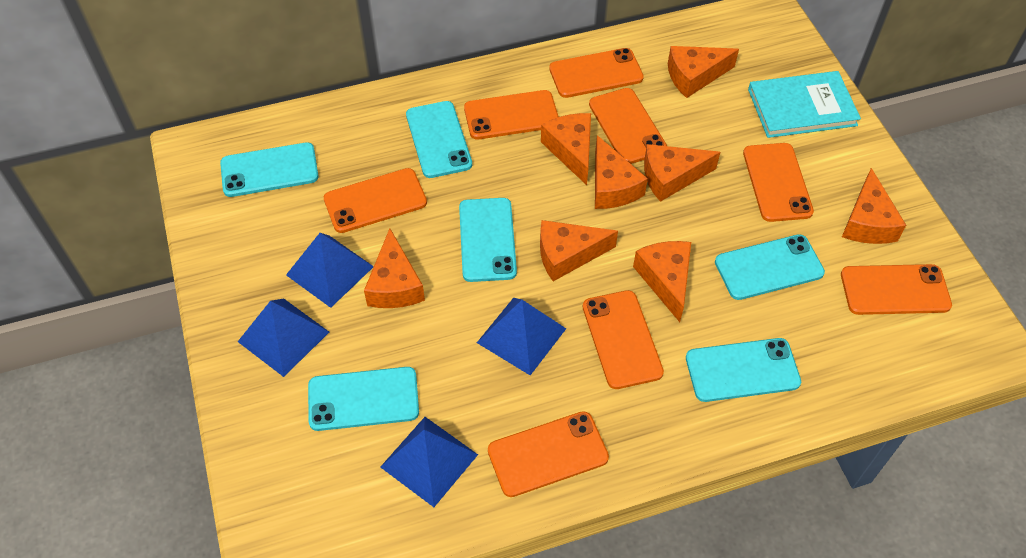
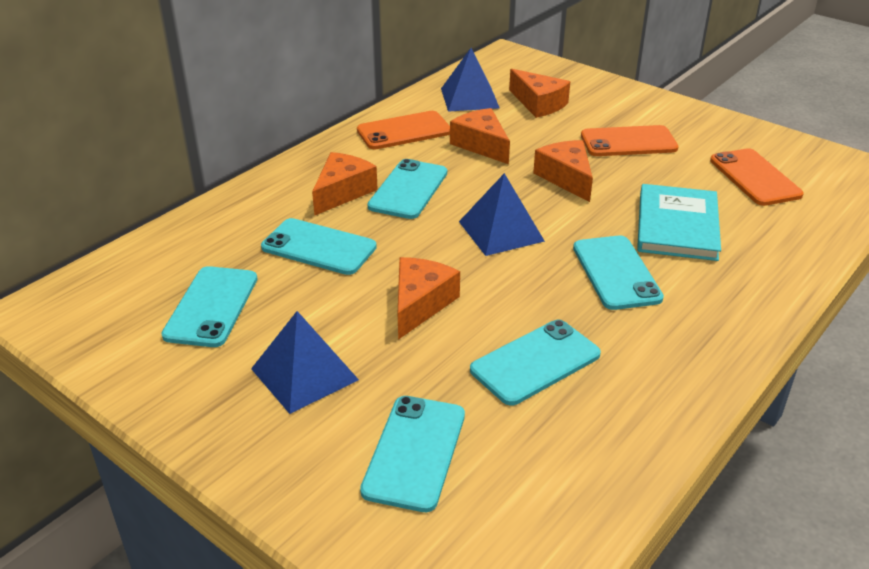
blue pyramid: [238,298,329,377] [286,233,374,308] [380,417,478,507] [477,298,566,375] = 4 -> [251,311,359,414] [441,48,499,112] [459,173,545,256] = 3
orange cheese: [364,228,425,308] [540,220,618,281] [541,113,591,185] [595,135,648,209] [633,241,691,322] [644,144,720,202] [668,46,739,98] [842,168,906,244] = 8 -> [312,152,378,216] [397,257,460,340] [450,108,510,164] [509,69,570,118] [533,140,593,202] = 5
orange phone: [324,168,427,233] [464,90,559,140] [488,411,609,497] [549,48,644,98] [583,290,664,389] [589,88,667,164] [743,143,814,222] [841,264,952,315] = 8 -> [357,111,450,150] [581,125,679,156] [710,148,804,206] = 3

